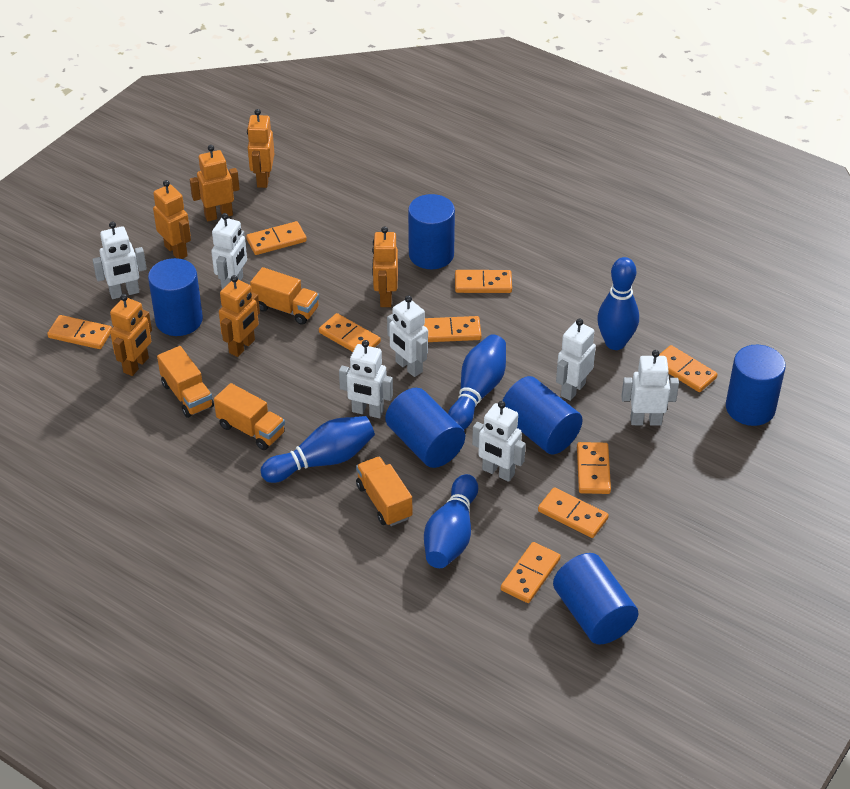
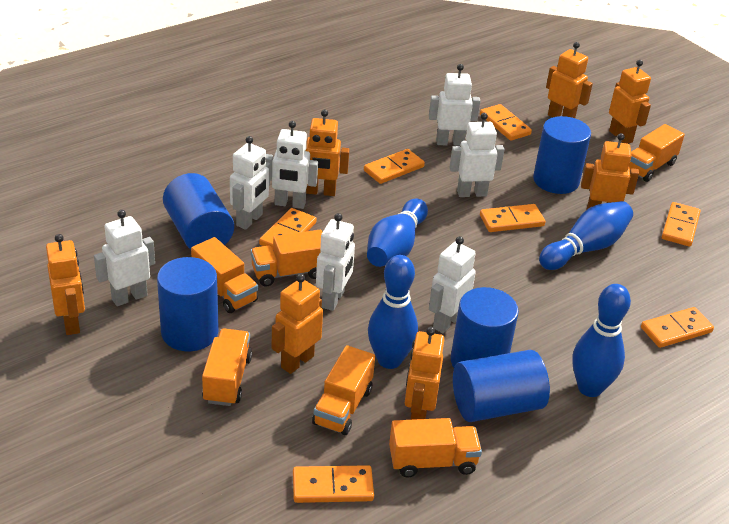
blue cylinder: [148,258,203,336] [385,388,465,468] [408,194,455,269] [502,376,583,455] [553,553,639,645] [726,345,786,426] = 6 -> [157,257,219,351] [163,173,234,249] [451,287,519,368] [453,350,550,422] [533,116,591,194] = 5
orange domino: [47,315,112,349] [246,221,307,255] [319,313,381,352] [424,316,482,342] [455,270,512,293] [501,542,561,603] [538,487,609,538] [577,442,611,494] [659,345,718,392] = 9 -> [259,208,317,249] [293,465,374,503] [364,149,425,184] [480,104,532,141] [480,204,545,232] [641,307,714,348] [662,202,701,246] = 7
orange robot: [110,294,152,376] [153,180,191,259] [190,145,240,221] [219,275,260,357] [247,109,274,188] [372,226,398,307] = 6 -> [46,234,85,335] [271,274,323,374] [306,109,350,196] [405,327,444,420] [546,42,593,118] [581,133,639,209] [609,60,651,144] = 7
orange truck: [157,346,214,418] [214,383,285,450] [250,267,319,325] [356,456,412,526] = 4 -> [191,237,258,313] [202,328,252,406] [251,230,322,287] [312,345,375,435] [389,418,482,478] [629,124,685,182] = 6

